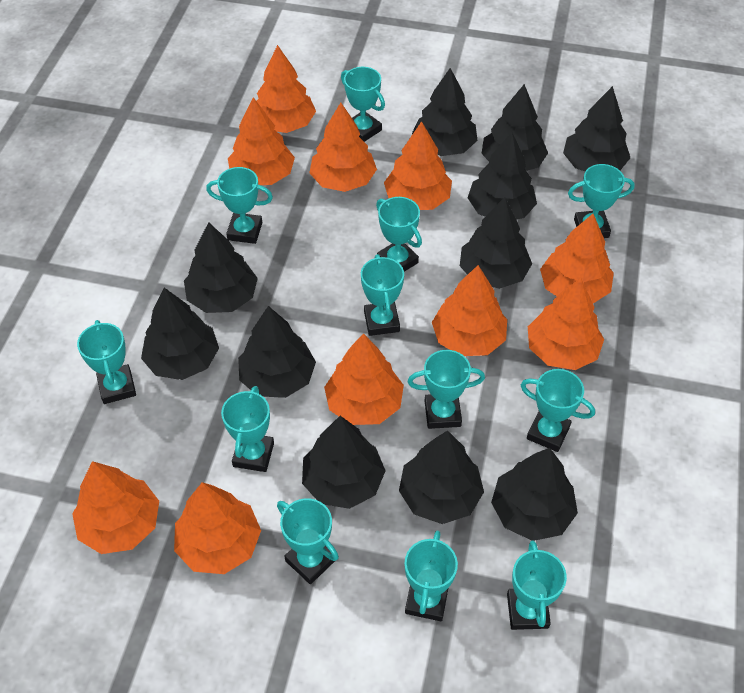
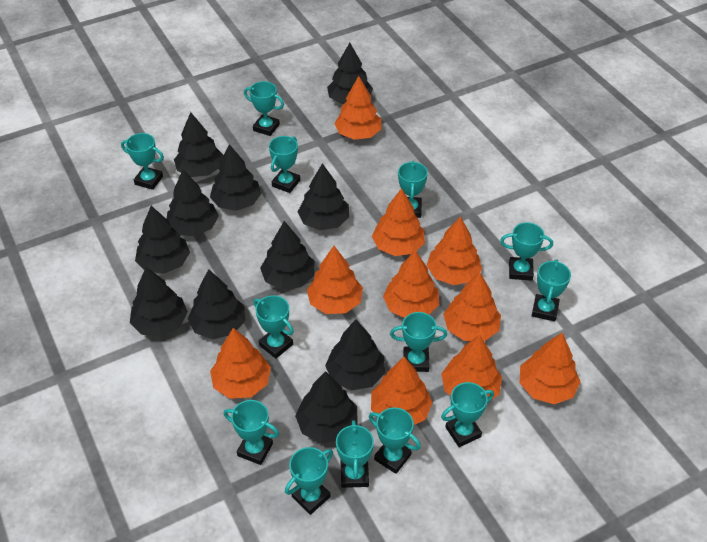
turquoise trophy: [77,320,136,404] [206,167,273,244] [221,386,274,472] [277,498,339,584] [341,67,385,142] [361,254,404,336] [376,197,422,272] [405,531,458,621] [407,350,485,429] [507,541,567,630] [521,369,595,452] [568,164,635,238] = 12 -> [121,133,164,190] [224,400,279,465] [244,81,284,136] [253,295,294,359] [269,136,300,193] [285,447,333,515] [336,420,374,488] [369,407,421,474] [390,312,447,372] [398,161,428,218] [441,382,494,447] [500,222,553,281] [532,259,571,321] = 13

